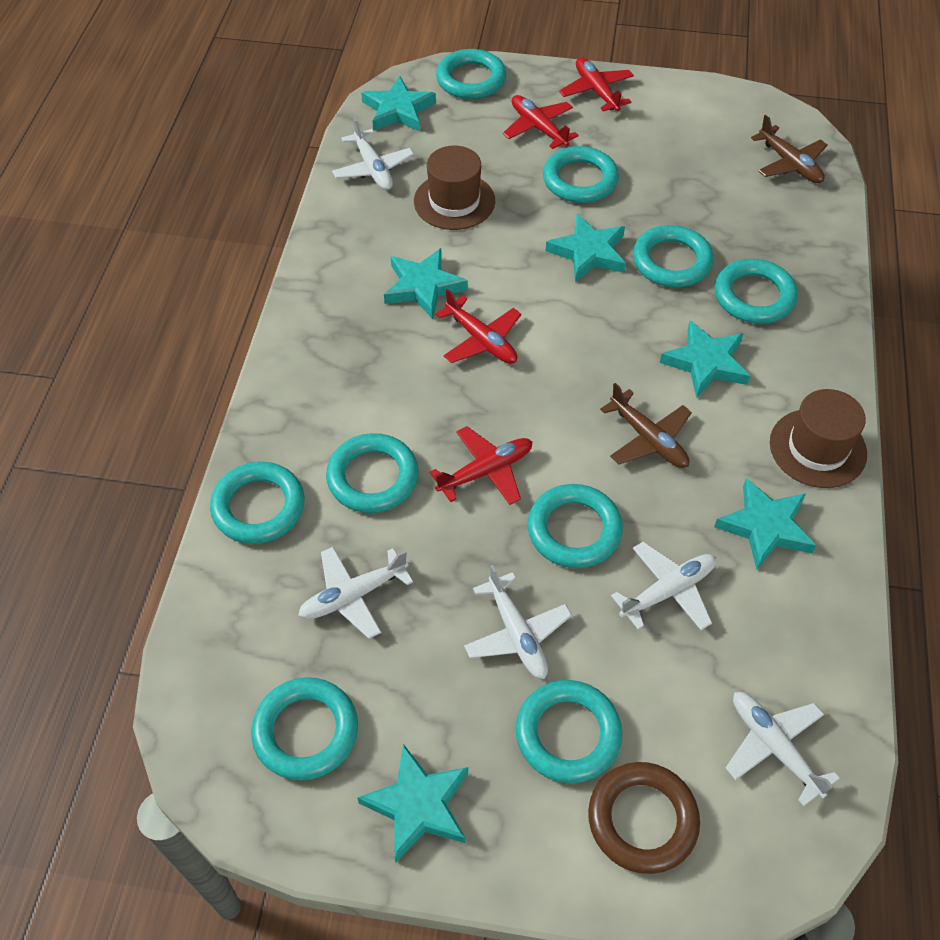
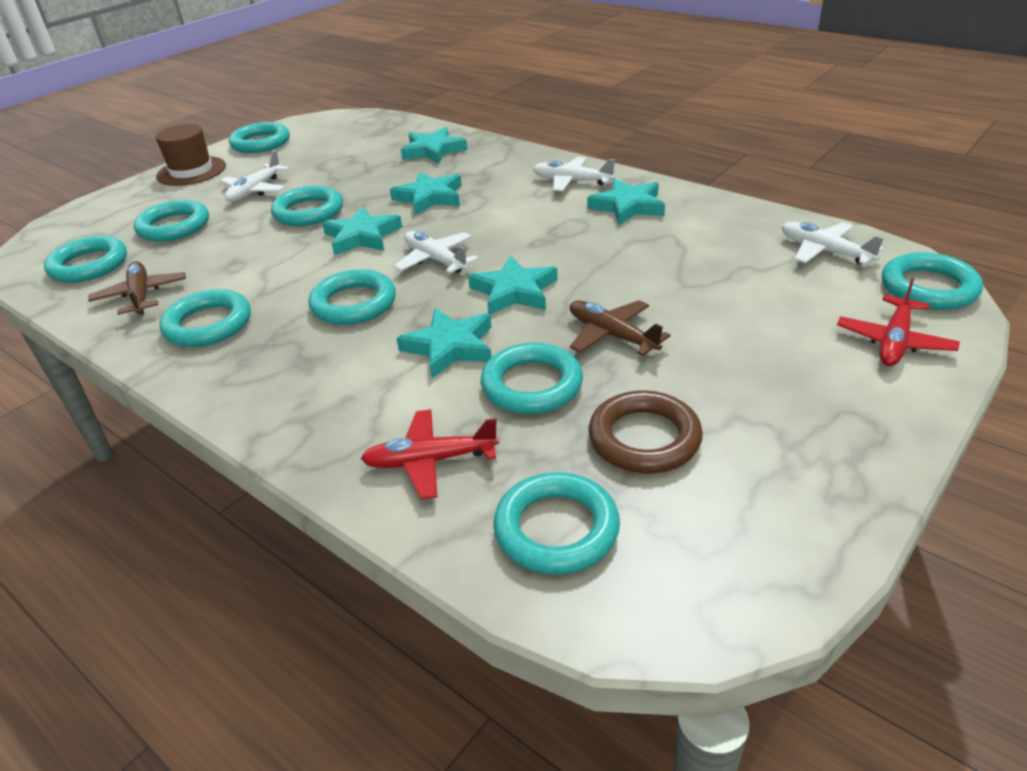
brown hat: [414,146,495,230] [770,389,867,488] = 2 -> [156,124,226,186] = 1
red plane: [430,426,532,505] [435,288,521,364] [503,95,579,149] [559,57,634,111] = 4 -> [361,409,499,499] [837,278,960,366] = 2
white plane: [298,547,413,639] [332,117,414,190] [464,565,572,679] [611,541,716,630] [726,692,840,806] = 5 -> [221,150,290,202] [394,231,479,273] [533,157,616,192] [782,222,884,265] = 4

